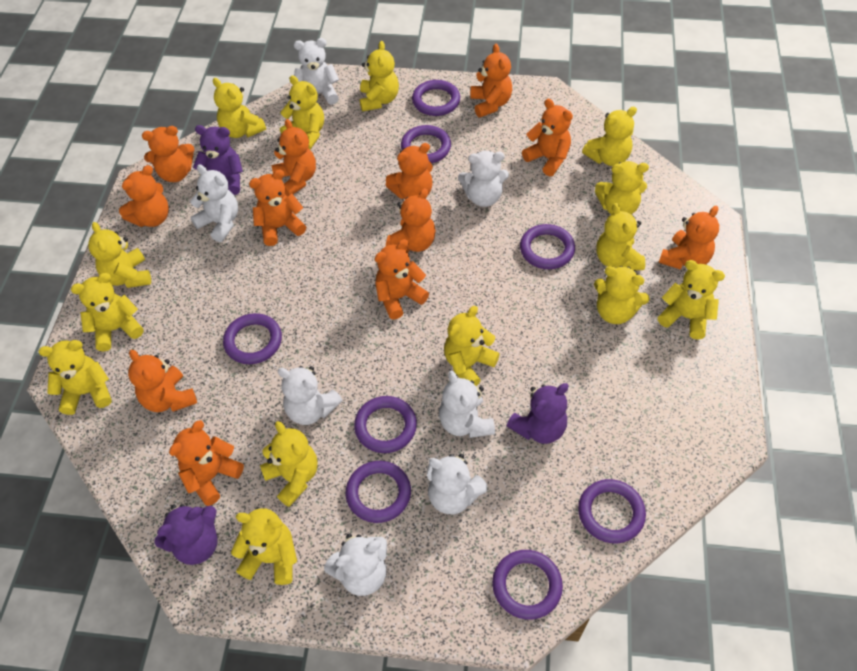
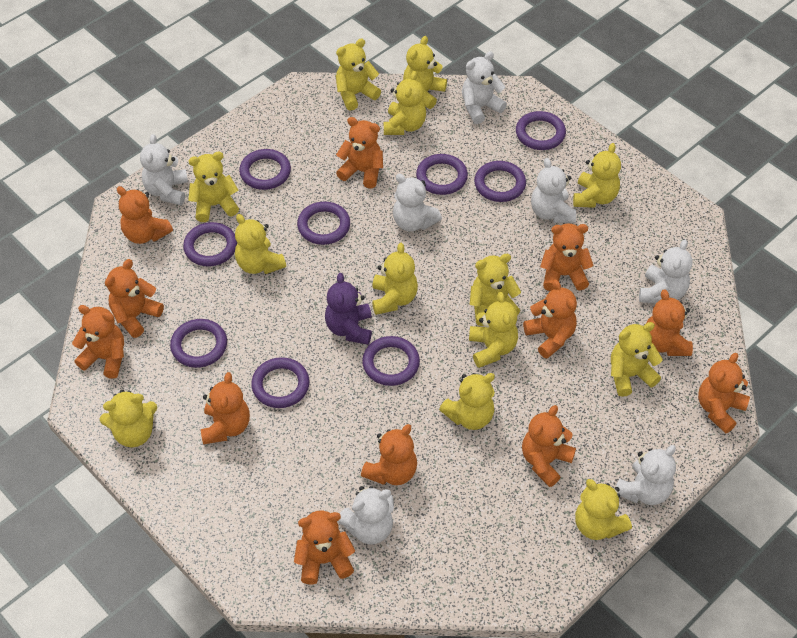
purple ring: [223,313,282,364] [345,461,411,523] [354,396,417,453] [401,125,451,163] [412,80,460,116] [492,550,563,619] [520,224,575,269] [578,479,646,543] = 8 -> [170,319,227,368] [183,222,237,266] [239,149,291,190] [251,357,310,408] [297,201,350,245] [362,336,420,386] [416,154,468,195] [474,161,526,202] [516,111,566,150] = 9
purple teddy bear: [154,504,218,565] [193,125,243,195] [507,383,569,444] = 3 -> [325,273,372,345] = 1
yellow teddy bear: [39,340,112,415] [71,273,144,352] [88,222,151,288] [213,78,266,138] [231,508,297,585] [260,421,318,507] [280,75,324,150] [360,41,399,112] [444,306,500,386] [582,106,637,166] [594,266,650,324] [595,161,649,214] [596,203,645,271] [658,260,725,340] = 14 -> [100,390,157,447] [188,152,239,222] [235,214,286,274] [336,38,381,111] [372,243,418,315] [384,71,426,135] [403,36,447,109] [439,373,495,430] [469,292,518,368] [470,254,521,326] [573,143,621,208] [575,479,632,540] [611,322,663,397] = 13

